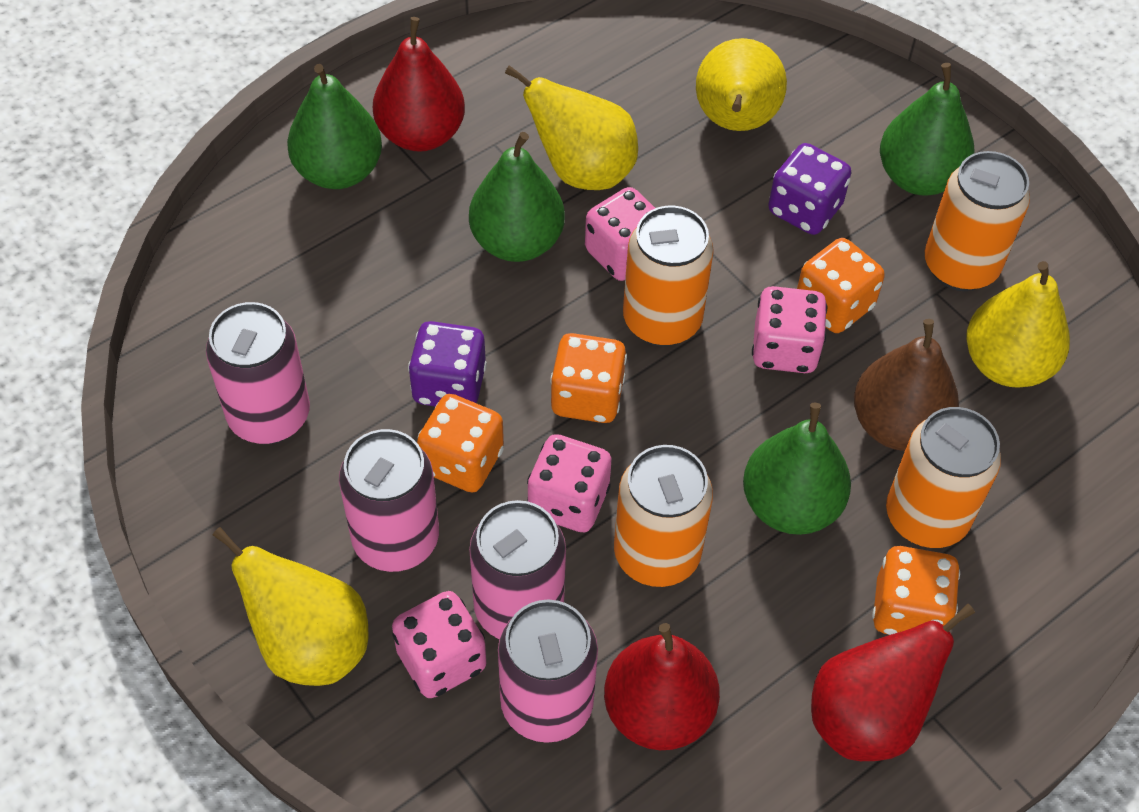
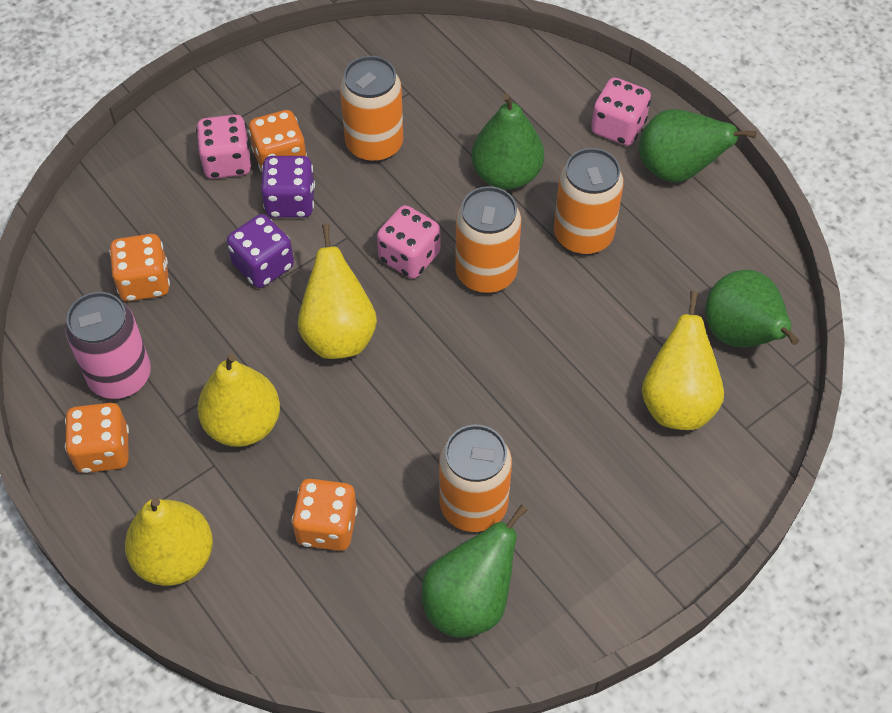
brown pear: [854,319,959,451] = 1 -> none = 0
pink can: [206,302,310,444] [339,429,439,572] [469,500,566,639] [498,600,598,743] = 4 -> [65,292,151,399] = 1
pink dice: [392,591,486,698] [527,434,612,532] [585,187,655,281] [752,286,827,373] = 4 -> [196,115,252,179] [377,205,440,279] [591,78,651,146] = 3
red pear: [373,17,465,152] [604,623,720,750] [811,603,975,761] = 3 -> none = 0

